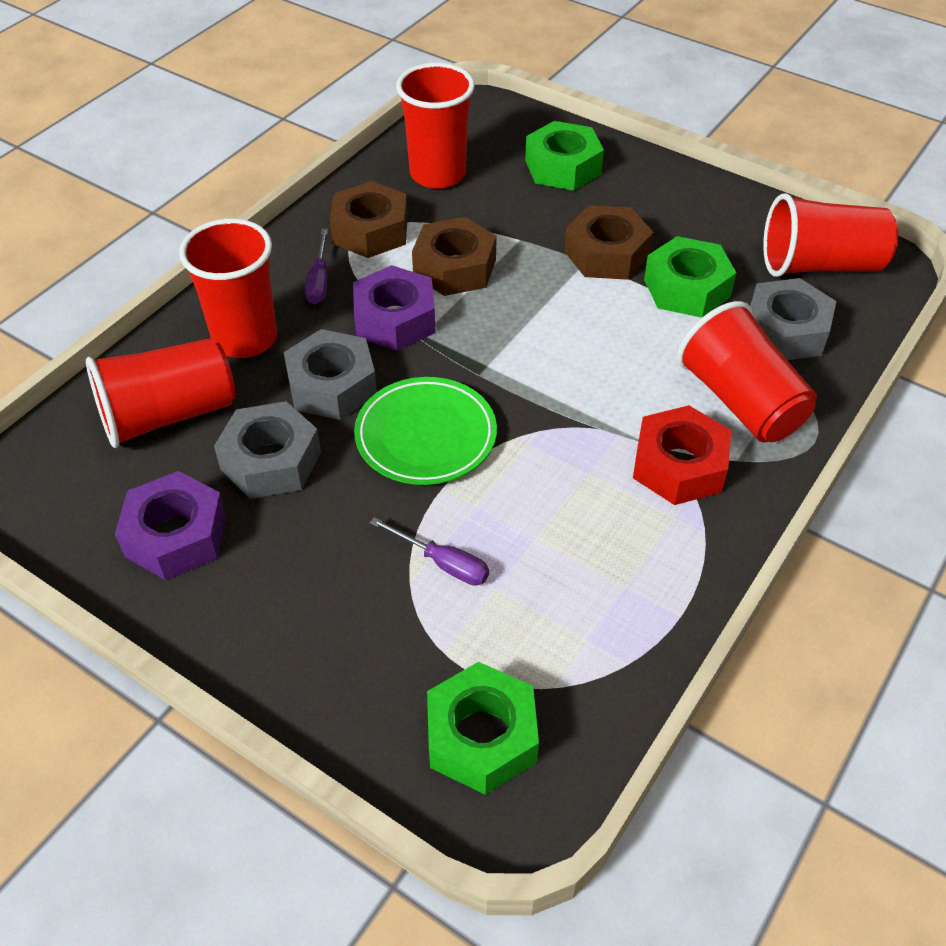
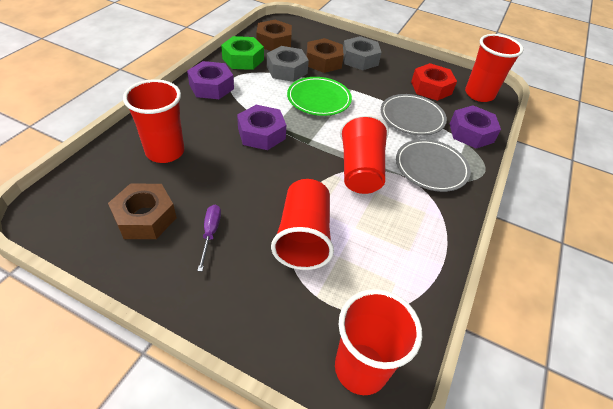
green nut: [427,662,539,795] [525,121,604,191] [644,236,736,318] = 3 -> [221,36,264,70] = 1
grey nut: [214,401,321,499] [284,329,377,420] [750,278,836,360] = 3 -> [267,46,309,82] [343,36,381,70] = 2
grey plate: none = 0 -> [381,94,447,136] [396,139,471,192] = 2
purple nut: [115,471,226,580] [353,265,436,351] = 2 -> [187,61,234,99] [237,105,286,150] [450,105,501,148] = 3
purple screwdriver: [305,229,328,304] [370,517,489,586] = 2 -> [197,205,221,271] = 1

